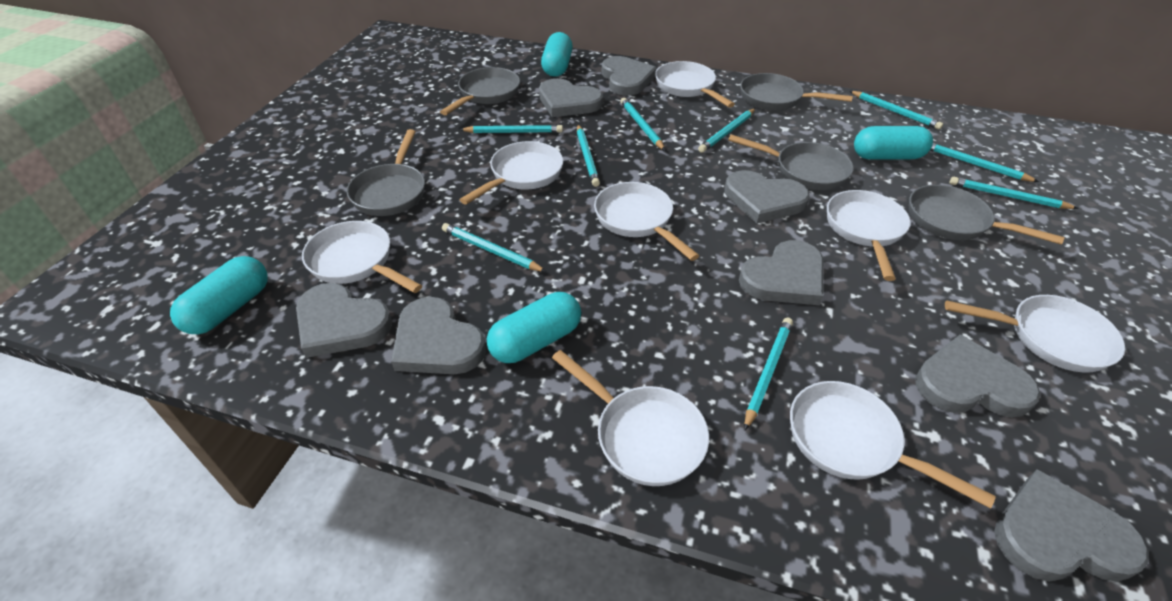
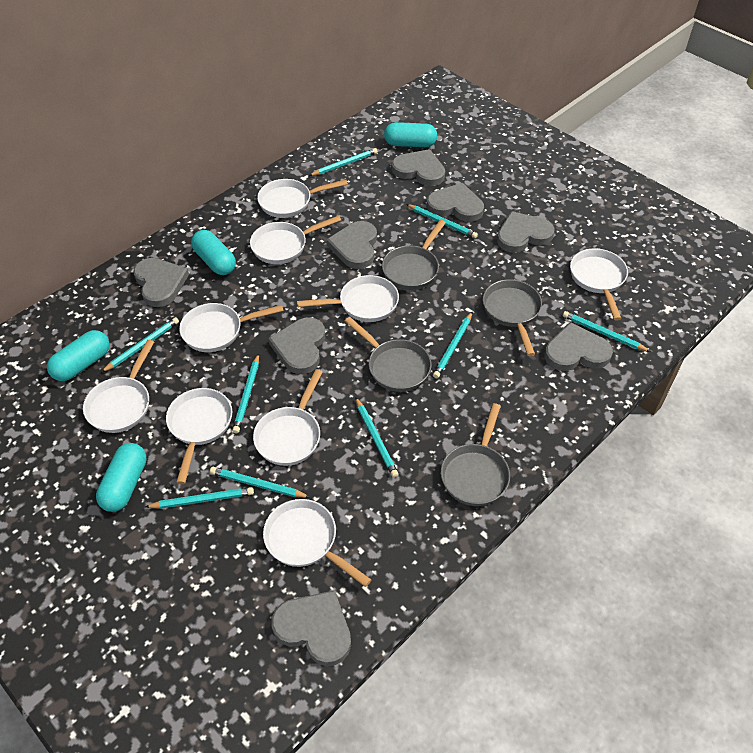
grey pan: [346,129,425,216] [440,67,520,115] [728,134,854,190] [740,73,853,111] [909,185,1064,245] = 5 -> [345,317,432,392] [382,220,446,290] [441,403,510,506] [483,279,542,356] = 4
white pan: [302,221,422,293] [460,141,563,205] [552,350,709,486] [594,182,699,261] [655,61,735,108] [790,381,996,509] [827,190,910,281] [945,295,1125,373] = 8 -> [83,340,154,433] [166,388,232,484] [179,303,284,352] [250,215,341,264] [253,369,323,466] [257,179,348,218] [263,499,372,587] [297,275,399,322] [570,249,628,321] = 9

